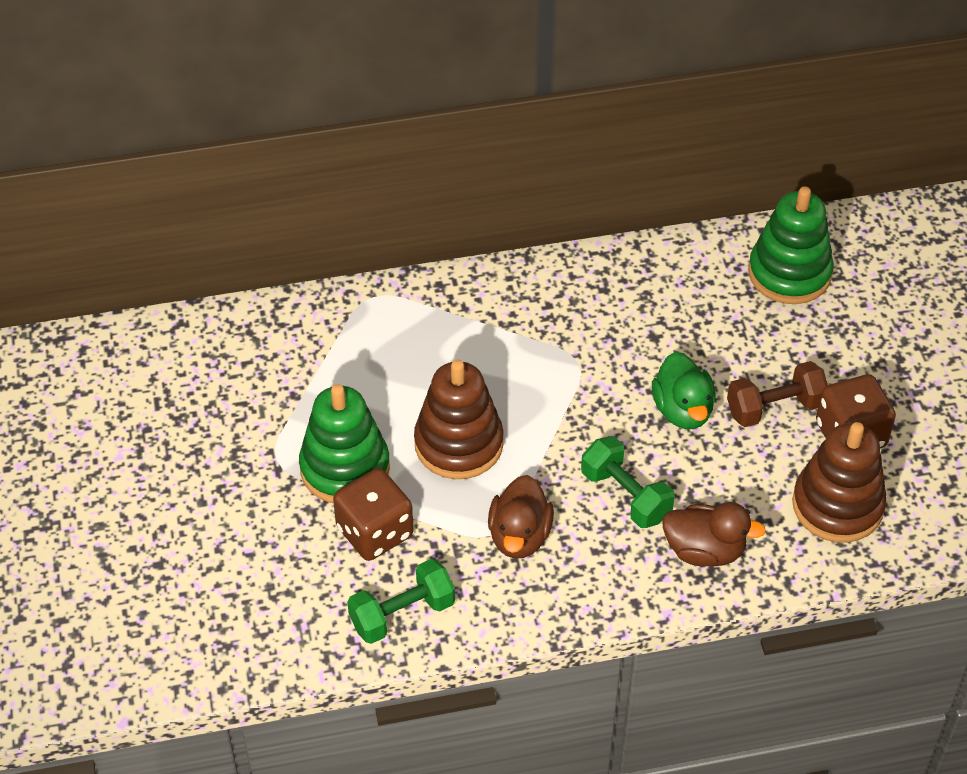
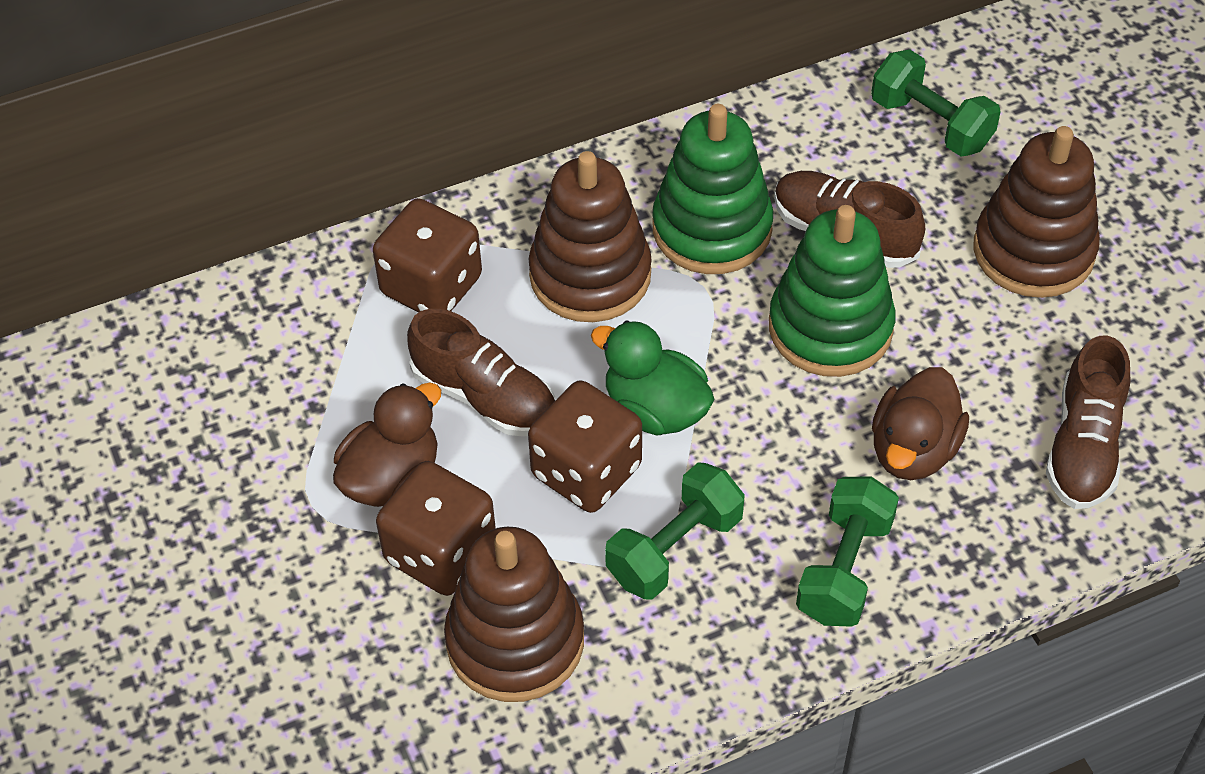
brown dice: [333,468,414,561] [816,374,896,448] = 2 -> [373,198,482,312] [376,461,496,596] [528,380,642,513] = 3
brown dumbbell: [727,361,828,427] = 1 -> none = 0
brown shoe: none = 0 -> [407,309,556,437] [774,171,925,268] [1046,336,1130,509] = 3
brown stacking toy: [414,359,504,479] [792,422,887,543] = 2 -> [444,527,584,702] [529,151,652,322] [973,126,1100,298] = 3
green dumbbell: [347,559,455,644] [581,436,675,528] = 2 -> [605,463,745,600] [796,476,899,627] [871,49,1001,156] = 3

